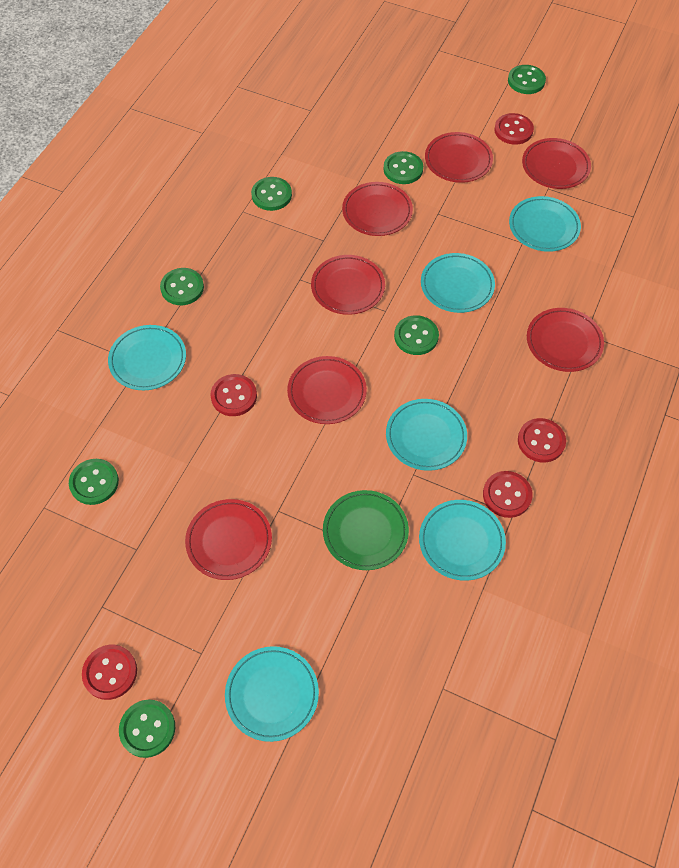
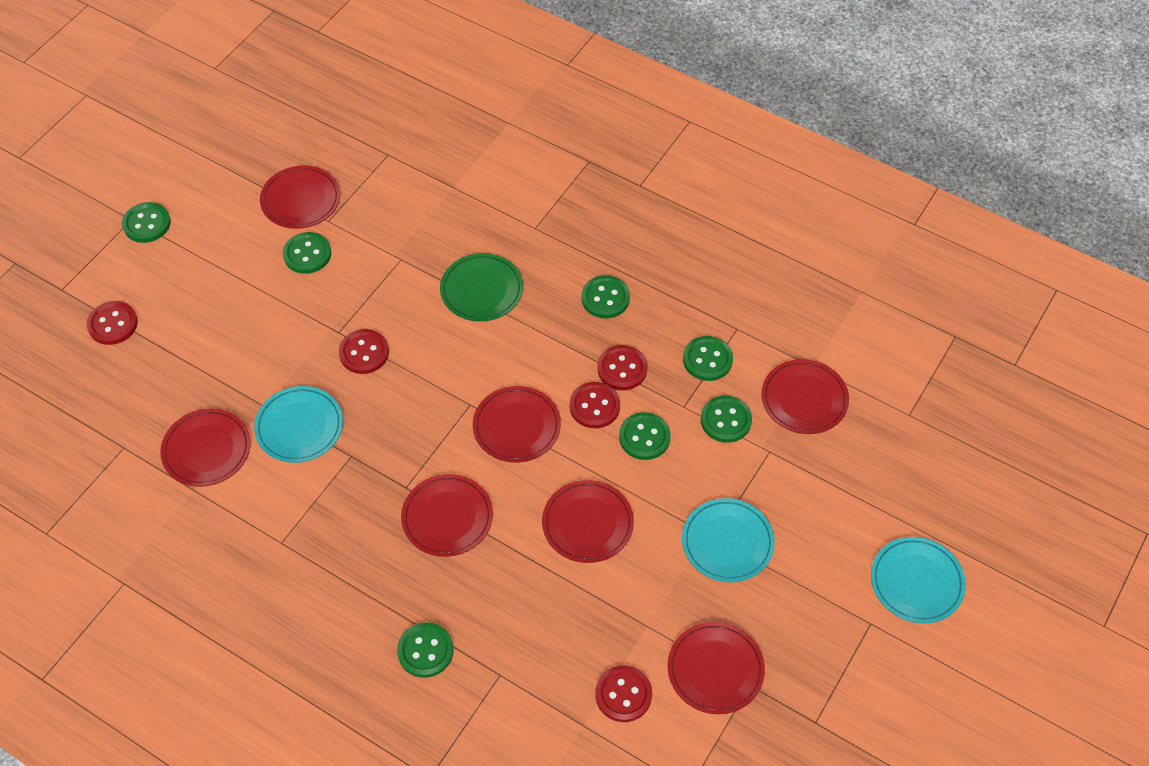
turquoise plate: [108,325,186,390] [225,646,319,742] [386,399,467,471] [419,500,506,581] [421,253,495,313] [509,196,581,252] = 6 -> [254,386,343,463] [682,498,775,582] [871,537,966,624] = 3

